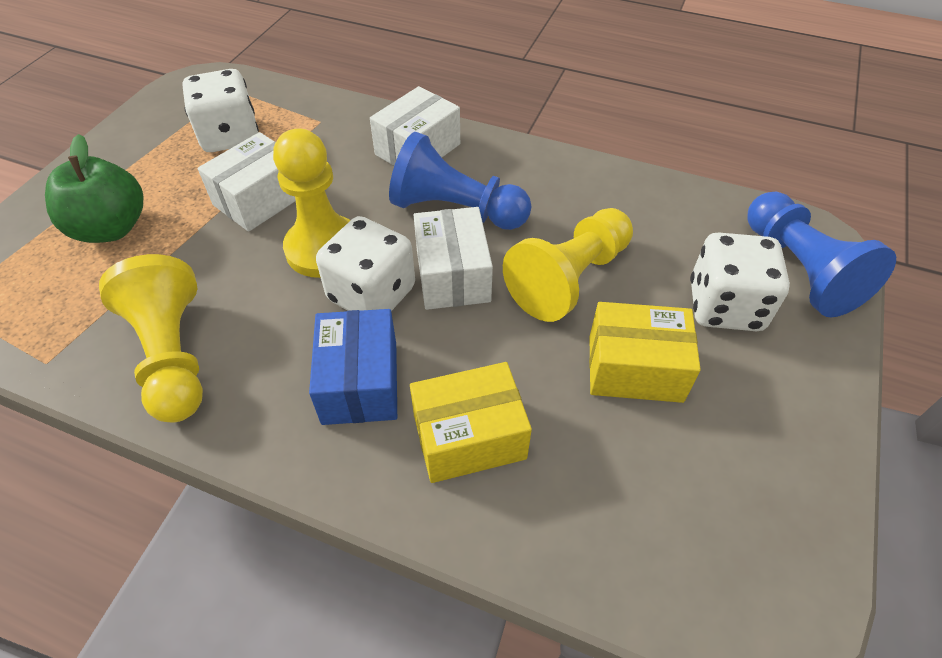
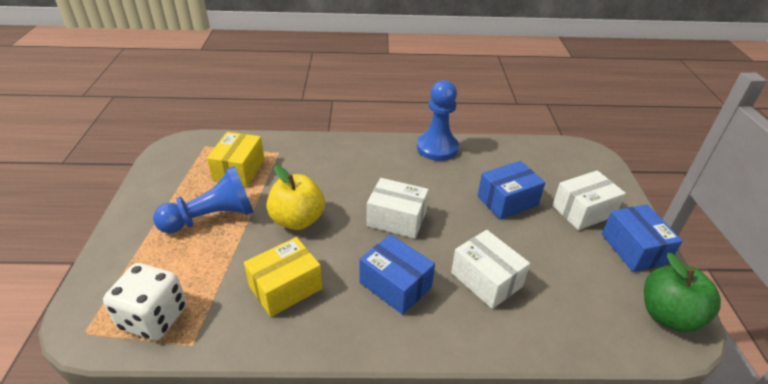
blue box: [309,309,397,425] = 1 -> [359,234,435,315] [478,161,545,220] [602,204,683,272] = 3
white dice: [182,69,259,152] [316,216,415,311] [690,232,790,331] = 3 -> [103,263,187,340] = 1
yellow apple: none = 0 -> [267,165,325,230] = 1
yellow pawn: [99,254,203,423] [273,128,351,278] [503,208,633,322] = 3 -> none = 0

